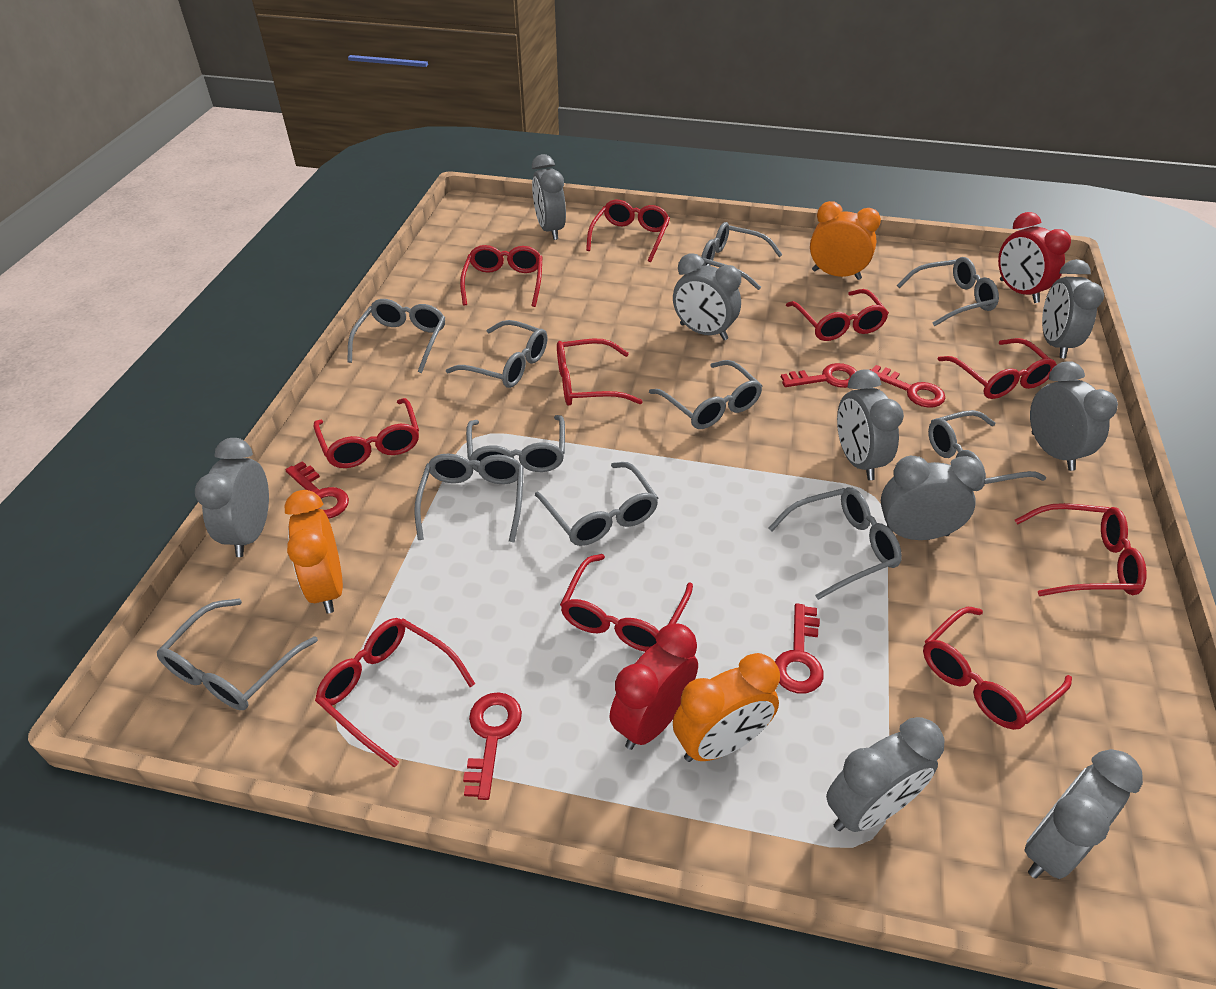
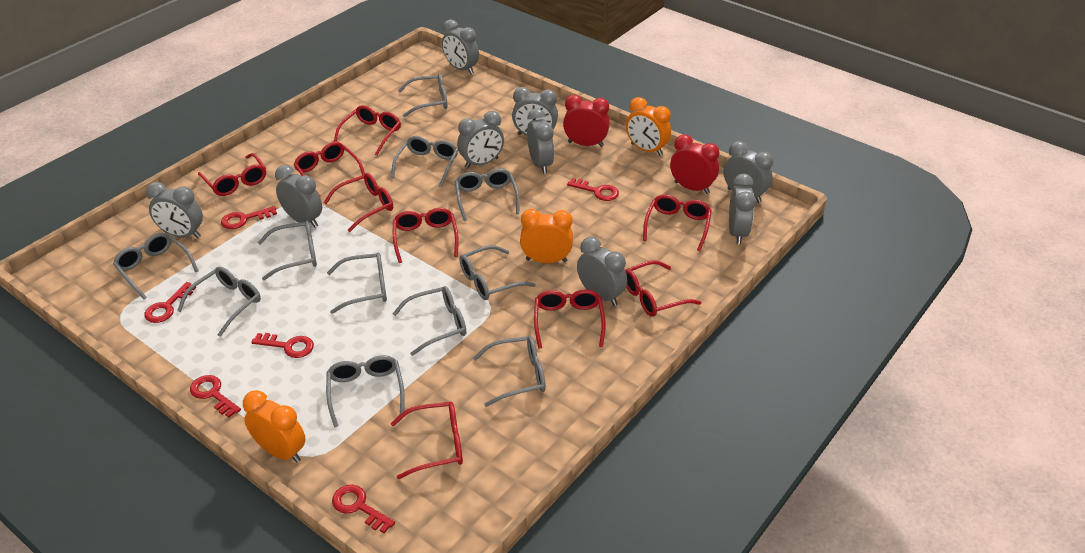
red glasses: [314,398,419,468] [315,618,475,768] [460,245,542,307] [557,339,643,406] [560,554,693,652] [586,200,670,262] [786,289,889,341] [923,607,1072,730] [938,338,1057,399] [1015,503,1147,596] = 10 -> [198,153,266,196] [293,142,365,196] [324,173,393,232] [334,105,401,156] [391,402,463,479] [393,208,459,263] [534,289,606,349] [625,260,701,317] [643,194,712,251] = 9
red key: [285,461,349,519] [463,692,522,800] [775,603,824,693] [781,363,857,388] [869,365,945,408] = 5 -> [144,282,196,323] [190,375,241,418] [221,206,277,229] [251,333,314,358] [332,485,395,533] [567,178,619,201] = 6

